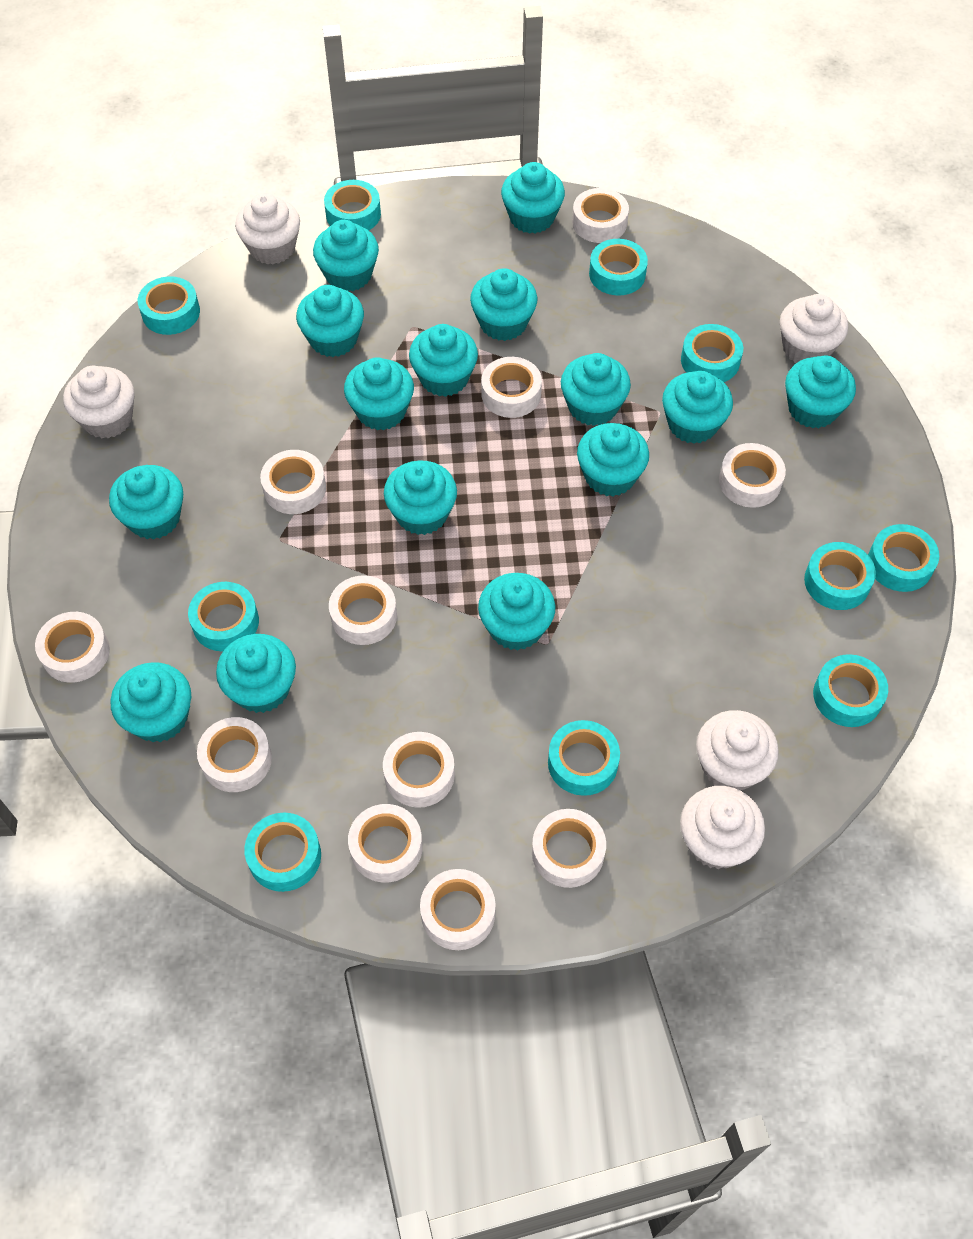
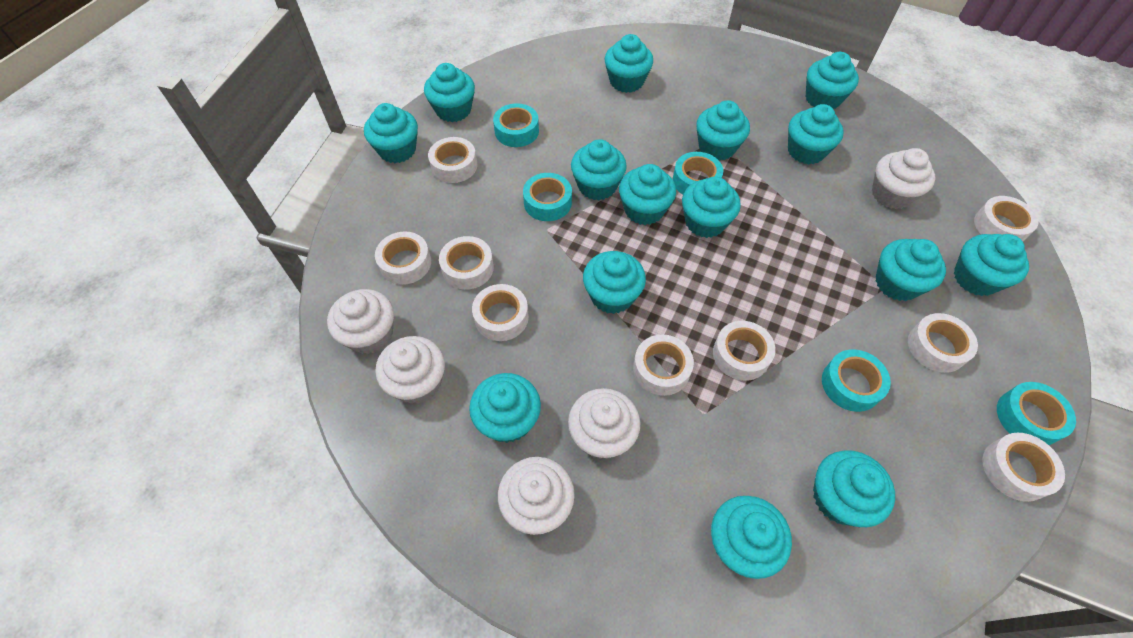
turquoise tape: [138,276,200,335] [188,582,259,651] [244,813,321,892] [324,180,381,230] [548,720,620,796] [589,239,648,296] [681,324,743,382] [804,542,876,610] [813,654,888,727] [868,524,939,592] = 10 -> [493,103,539,147] [523,173,572,221] [673,152,723,194] [822,349,891,412] [997,382,1076,445] = 5
white tape: [35,612,110,683] [197,717,272,792] [260,450,326,514] [329,575,397,645] [348,804,423,883] [383,732,455,808] [420,869,496,950] [481,357,542,418] [532,809,606,888] [572,188,629,243] [719,443,786,508] = 11 -> [375,231,431,285] [428,137,477,183] [439,236,494,290] [472,284,529,341] [633,334,694,396] [713,321,775,381] [908,313,978,373] [974,196,1039,241] [982,433,1065,502] = 9

